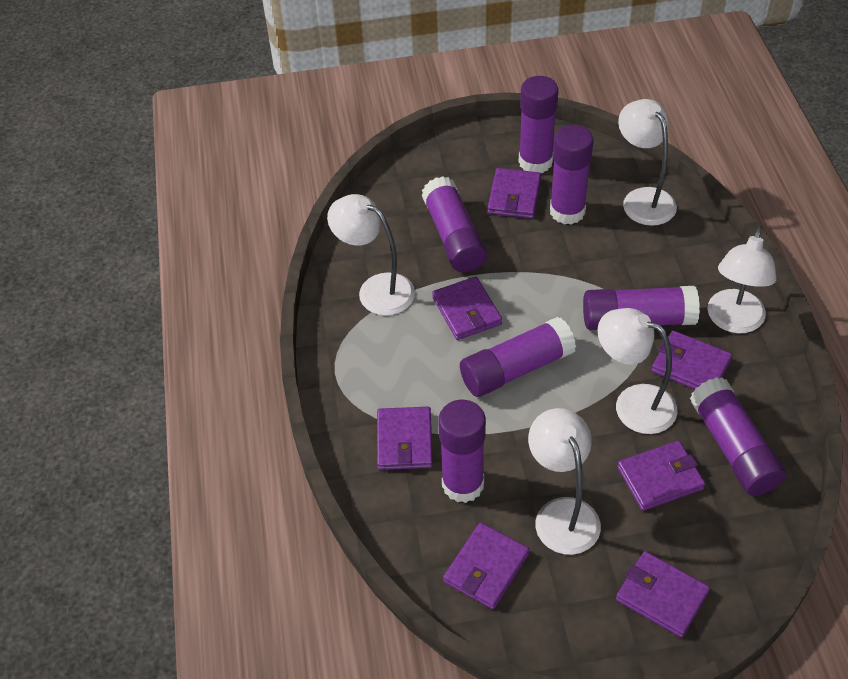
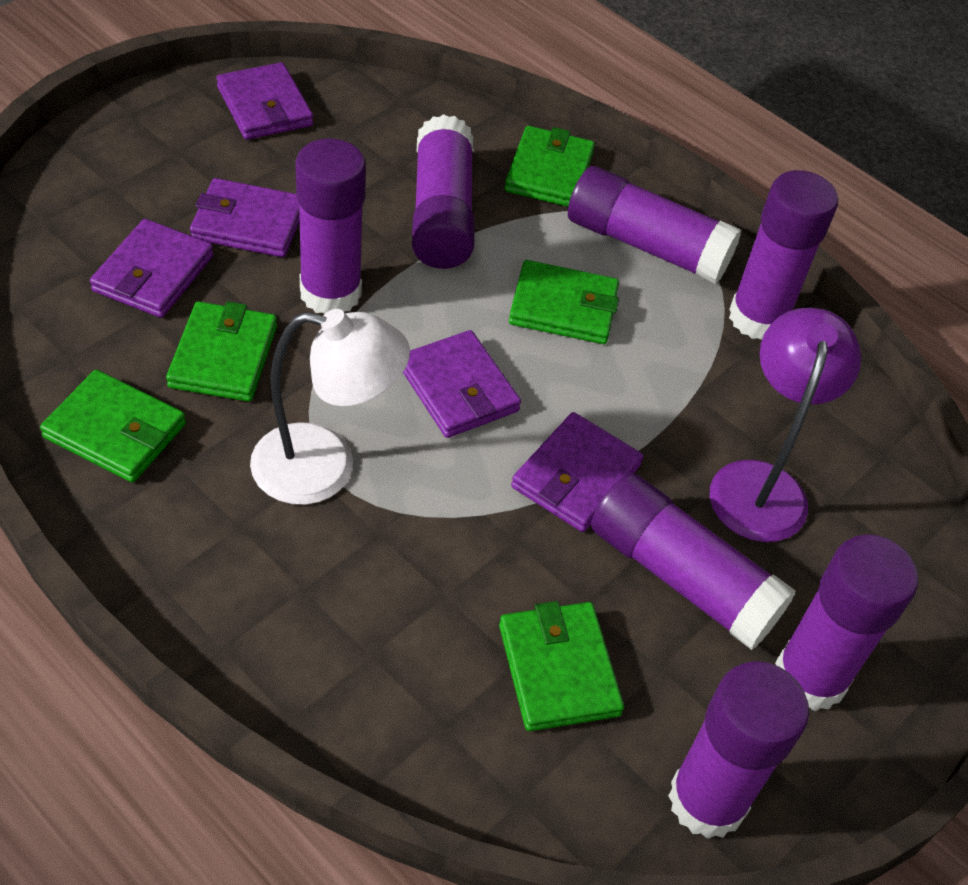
green wallet: none = 0 -> [40,370,186,482] [166,301,277,402] [499,601,624,731] [505,126,595,207] [509,260,619,344] = 5
purple lamp: none = 0 -> [710,308,861,542] = 1
purple wallet: [377,407,433,470] [432,276,502,340] [443,523,529,609] [488,168,541,218] [616,551,710,638] [617,441,705,511] [652,330,732,389] = 7 -> [90,219,214,318] [190,178,300,257] [216,62,313,140] [403,330,521,438] [511,412,643,532] = 5
white lamp: [327,194,415,316] [528,408,601,555] [597,308,677,434] [618,99,677,226] [708,227,777,333] = 5 -> [250,309,410,505] = 1

